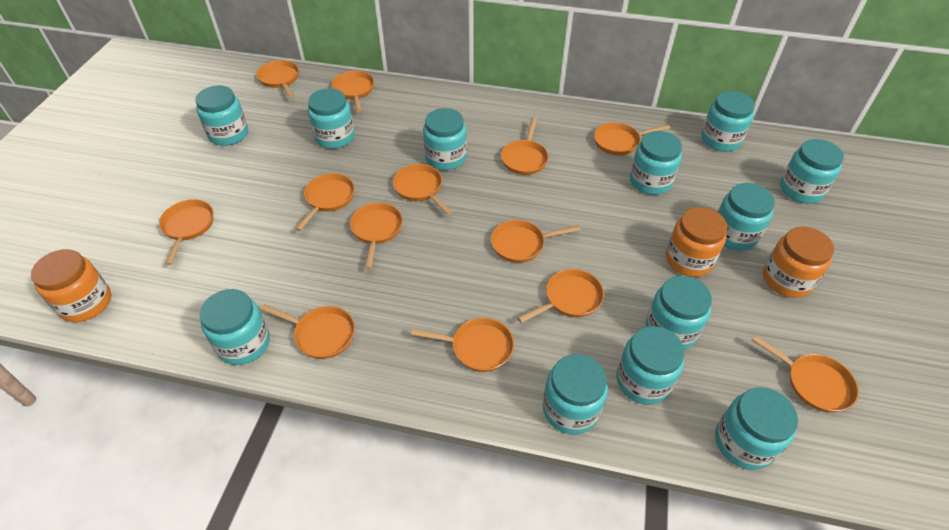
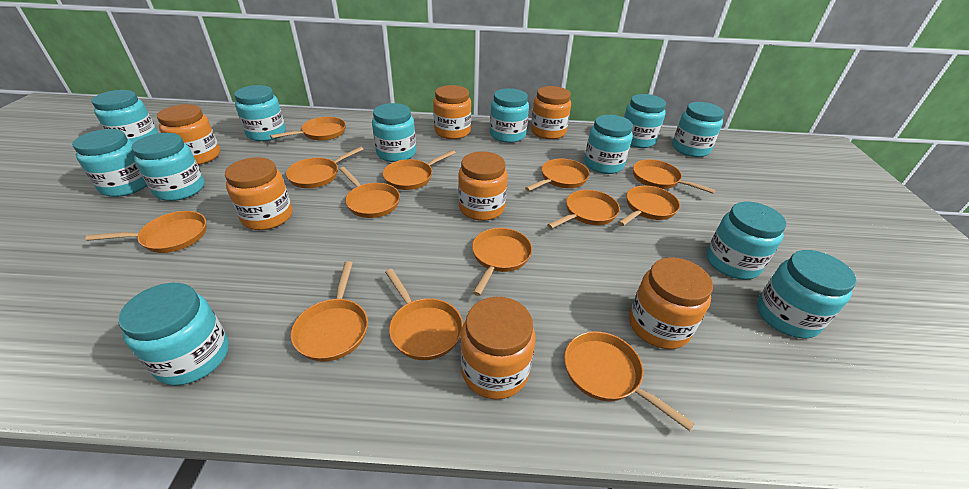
orange jar: [31,249,111,322] [666,207,727,277] [763,226,834,298] = 3 -> [157,104,220,165] [225,157,292,230] [433,85,471,139] [458,151,508,221] [461,297,536,399] [531,86,571,139] [629,257,713,349] = 7

